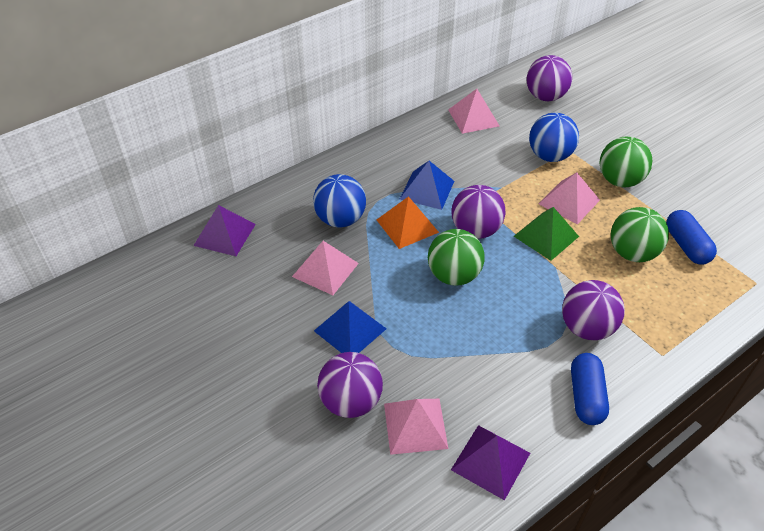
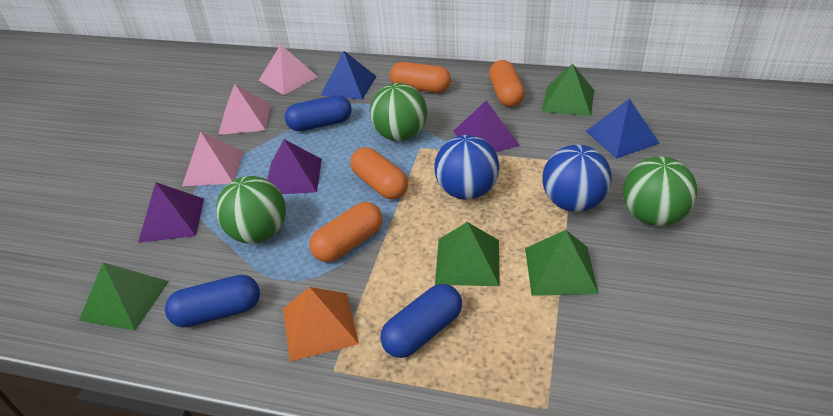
blue capsule: [571,353,609,425] [666,210,717,265] = 2 -> [165,275,260,327] [285,95,352,131] [380,284,462,358] = 3
green pyramid: [514,207,579,261] = 1 -> [79,262,169,331] [435,222,500,286] [525,230,599,296] [542,64,594,116] = 4
orange capsule: none = 0 -> [309,202,383,262] [350,147,408,199] [390,62,451,93] [489,60,525,107] = 4
pink pyramid: [292,241,359,295] [384,399,448,455] [448,89,499,134] [539,172,600,224] = 4 -> [182,132,244,186] [218,84,271,135] [259,44,318,95] = 3
purple ball: [317,352,383,418] [451,185,505,239] [526,55,572,101] [562,280,625,340] = 4 -> none = 0
purple pyramid: [193,205,256,256] [451,425,530,501] = 2 -> [138,182,204,243] [267,139,322,194] [454,100,520,152] = 3

